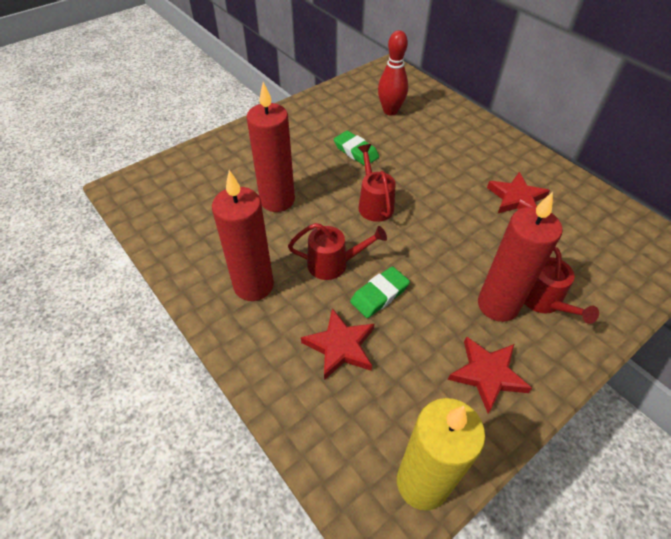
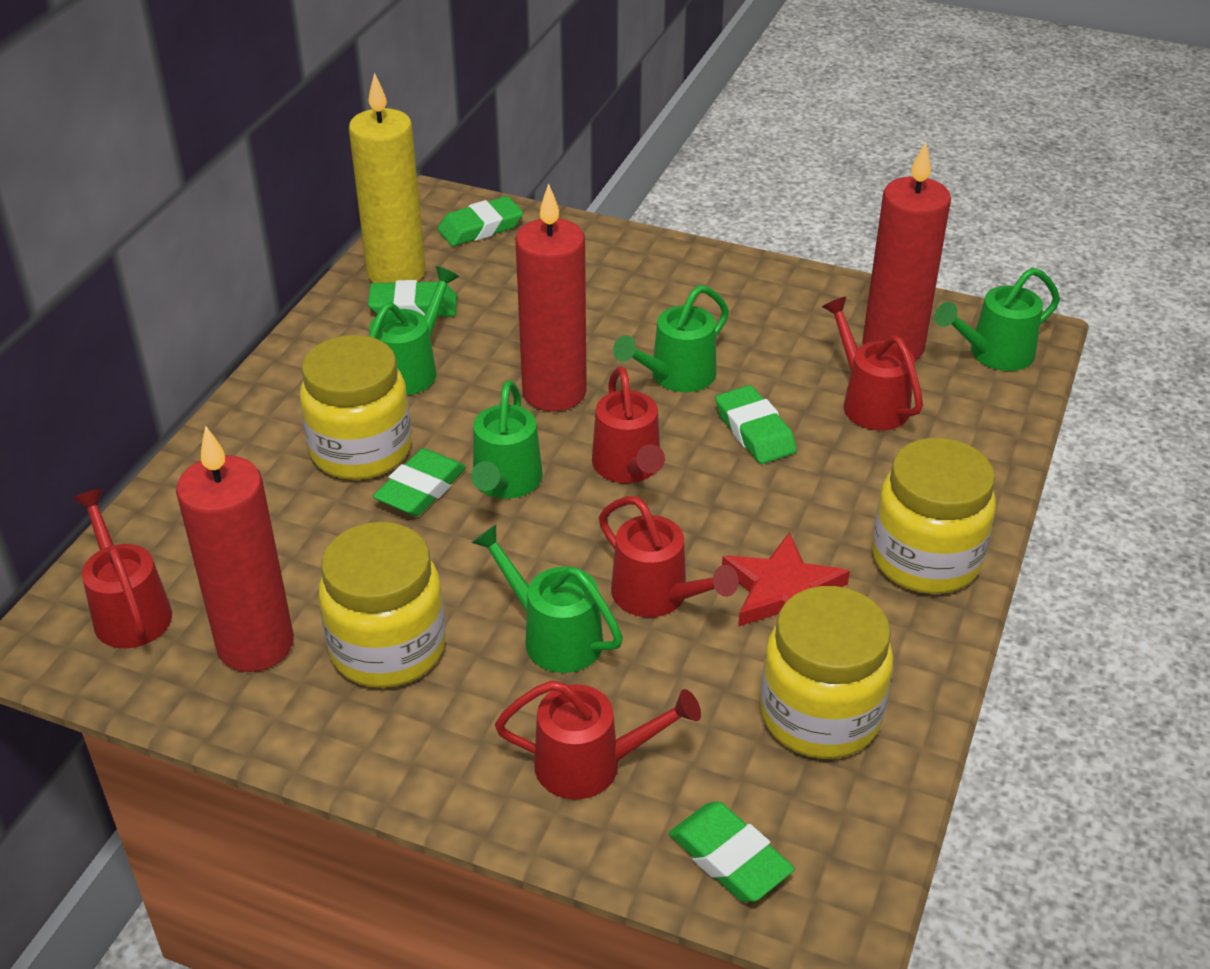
green eraser: [334,131,379,166] [350,266,410,318] = 2 -> [368,280,457,317] [373,448,466,516] [437,196,523,246] [669,802,795,902] [715,385,797,464] = 5
green watering can: none = 0 -> [369,266,459,395] [471,380,543,499] [472,525,623,673] [613,285,729,392] [934,267,1060,371] = 5
red bowling pin: [378,30,408,115] = 1 -> none = 0
red star: [301,308,374,380] [448,336,532,413] [487,172,550,214] = 3 -> [722,532,850,627] = 1
red watering can: [288,223,387,280] [357,144,396,222] [524,247,599,324] = 3 -> [73,489,172,648] [495,680,701,799] [592,366,665,483] [599,496,739,617] [822,296,923,430] = 5
yellow jar: none = 0 -> [300,335,411,480] [319,522,446,688] [760,586,893,759] [872,438,996,594] = 4

